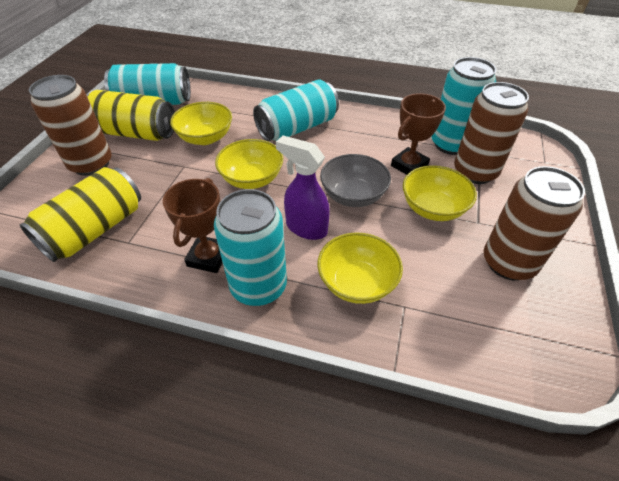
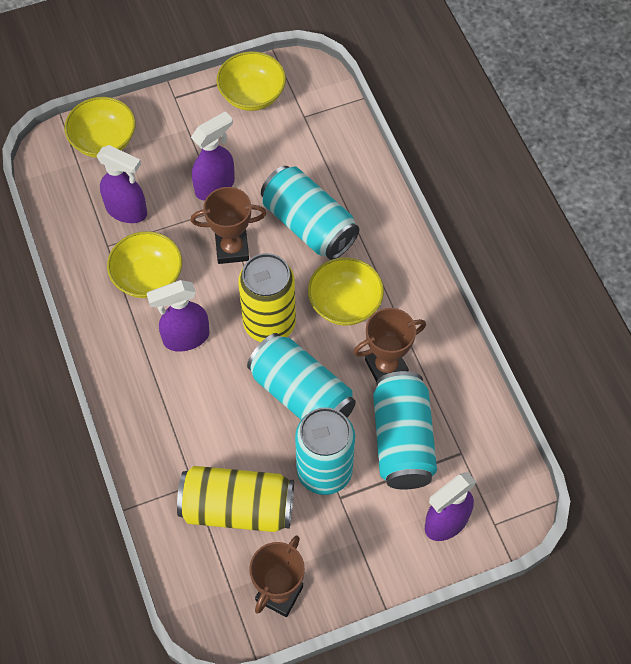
brown can: [29,75,112,176] [454,82,529,184] [484,166,585,281] = 3 -> none = 0
brown trophy: [163,178,223,273] [391,93,446,175] = 2 -> [191,187,266,264] [249,535,305,617] [353,308,426,382] = 3
grey bowl: [320,154,391,207] = 1 -> none = 0
purple spray bottle: [276,135,330,240] = 1 -> [97,145,147,223] [146,280,210,352] [191,111,235,200] [425,472,476,541] = 4

